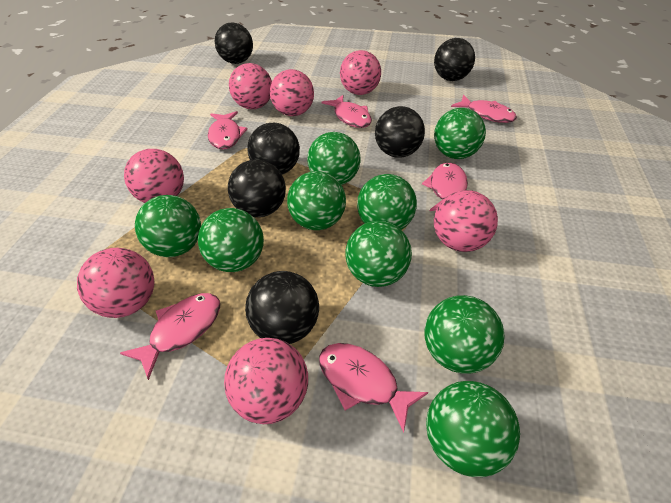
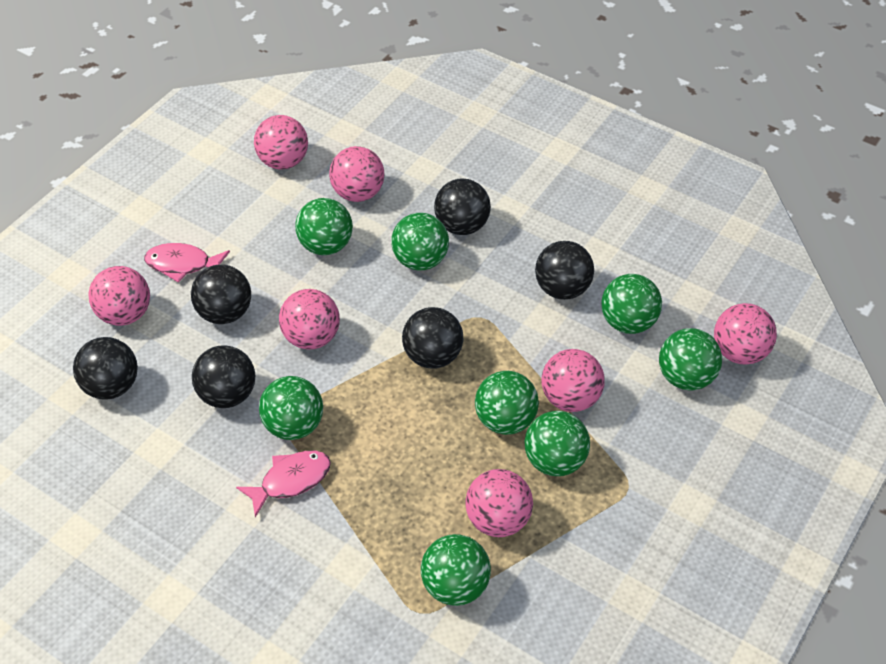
green ball: [135,195,201,257] [198,208,264,272] [287,171,346,230] [307,132,361,185] [345,221,412,287] [357,174,417,230] [424,295,504,374] [426,381,520,477] [434,108,486,159] = 9 -> [259,376,323,440] [295,198,353,255] [391,213,449,271] [421,534,491,606] [475,371,539,435] [525,411,590,476] [601,274,662,334] [659,328,722,390] = 8
pink fish: [120,293,220,380] [208,111,247,149] [319,343,428,433] [321,95,372,128] [422,163,468,211] [451,95,517,123] = 6 -> [144,243,230,282] [236,450,331,517] = 2

